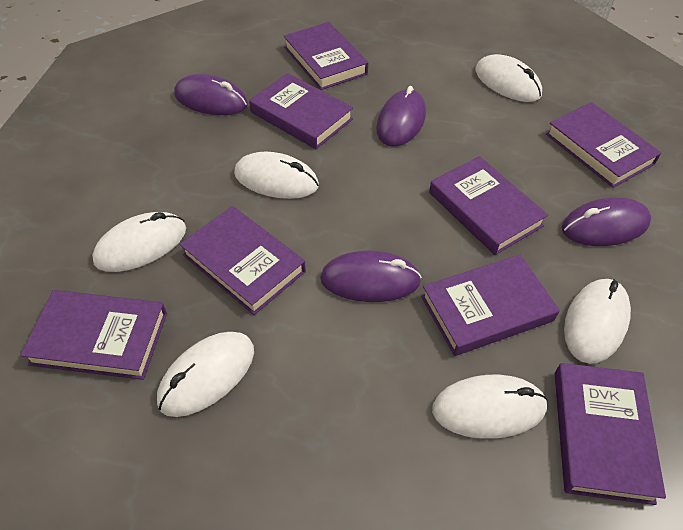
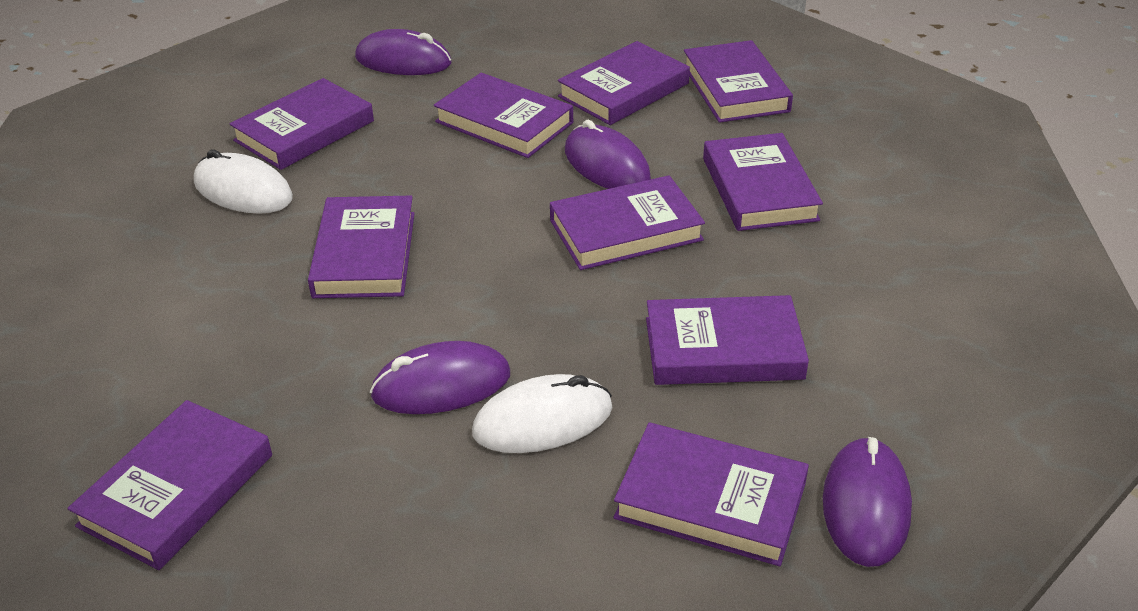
purple book: [20,290,167,380] [179,206,306,315] [249,73,353,149] [284,22,368,90] [421,255,560,356] [429,156,548,255] [546,102,661,188] [555,363,666,505] = 8 -> [67,400,272,570] [230,78,374,170] [308,196,415,298] [434,72,573,158] [550,175,705,270] [558,41,690,125] [614,422,809,566] [646,295,809,385] [684,40,793,123] [703,133,823,231] = 10
white mouse: [92,212,186,272] [157,332,254,417] [234,152,319,199] [432,375,548,439] [475,54,542,102] [564,279,631,364] = 6 -> [194,149,293,214] [472,374,613,453] = 2

